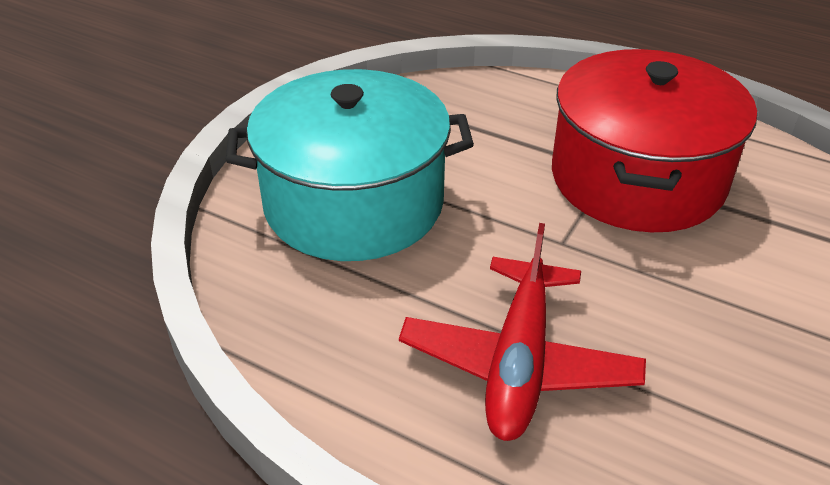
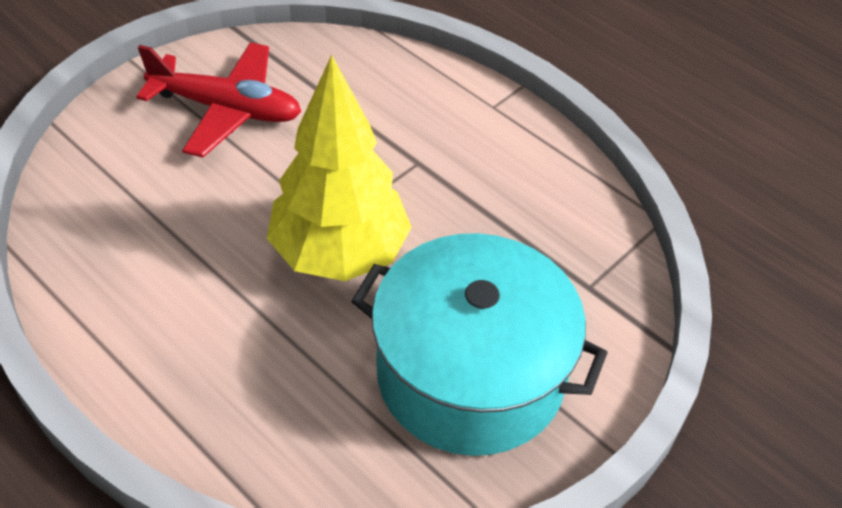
red pot: [552,49,757,232] = 1 -> none = 0
yellow tree: none = 0 -> [267,55,412,281] = 1

